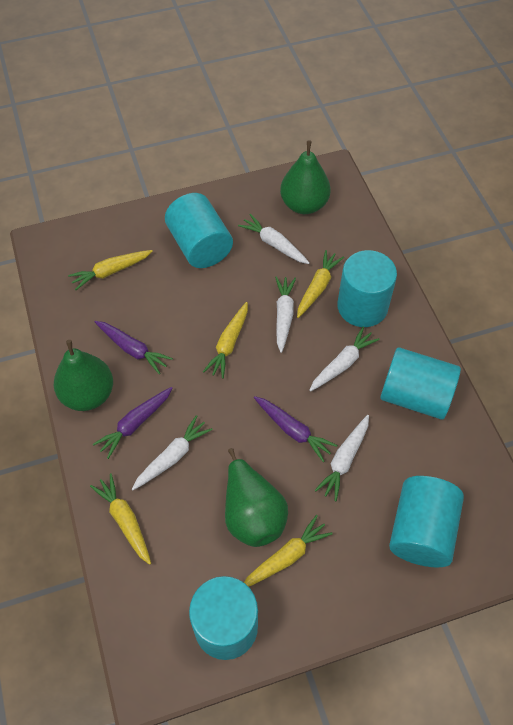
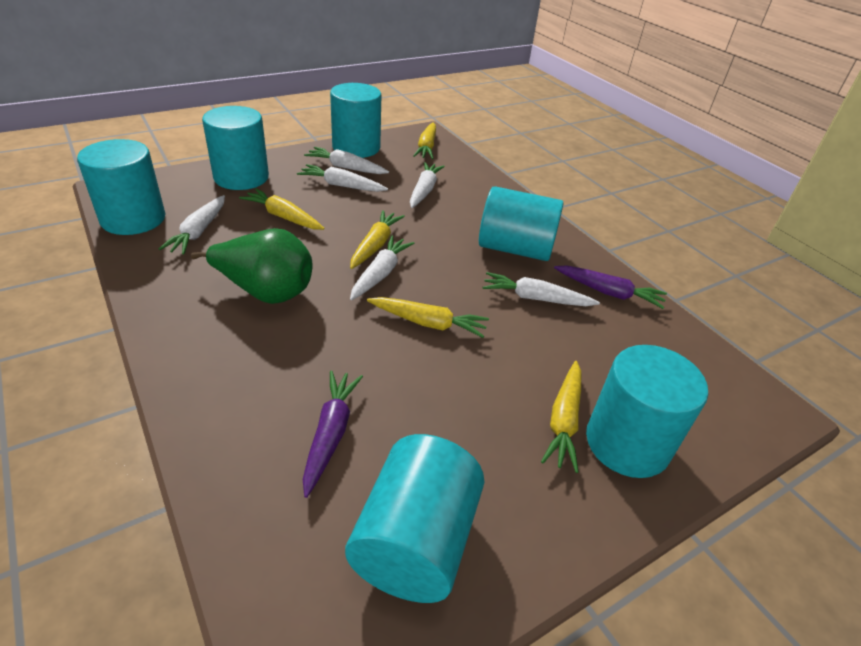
green pear: [54,340,113,411] [225,448,288,547] [280,140,331,214] = 3 -> [191,228,312,304] = 1
purple carrot: [93,387,172,459] [95,321,173,374] [254,396,337,462] = 3 -> [303,371,363,498] [554,266,667,309] = 2
turquoise cylinder: [165,193,233,268] [189,576,258,660] [337,250,397,327] [380,347,461,420] [389,476,464,567] = 5 -> [77,139,165,235] [202,106,269,190] [330,83,381,158] [345,434,484,603] [479,186,563,261] [586,345,708,478] = 6
white carrot: [132,415,212,490] [238,214,310,264] [275,277,296,353] [309,327,379,392] [314,415,369,502] = 5 -> [158,195,225,255] [297,164,388,192] [304,147,389,174] [350,236,414,300] [410,162,445,208] [483,272,600,306] = 6

